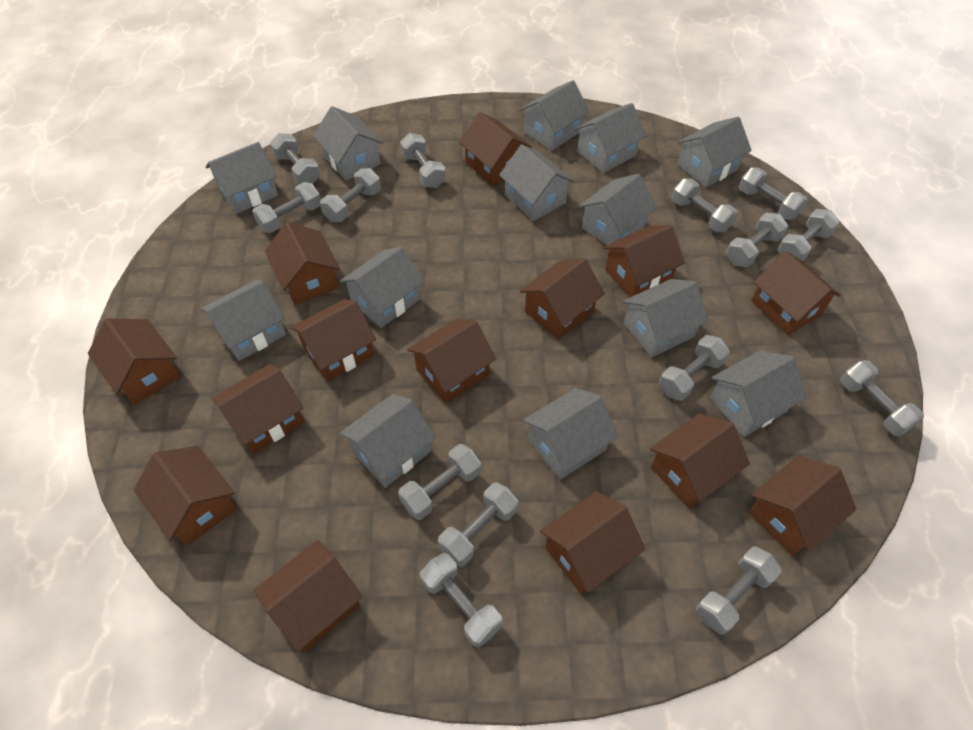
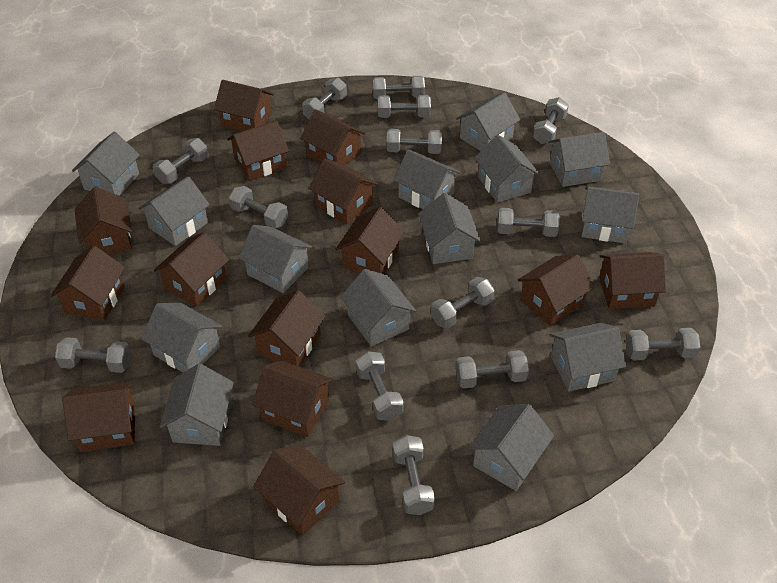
grey house: [201,280,286,361] [206,142,278,214] [313,106,383,181] [340,247,424,328] [340,394,436,488] [499,144,575,221] [520,80,590,151] [523,388,619,480] [574,103,646,173] [579,174,657,245] [622,279,709,358] [678,117,752,187] [710,350,807,437] = 13 -> [72,132,140,196] [138,176,210,246] [141,303,223,372] [160,364,234,446] [239,225,312,293] [341,269,416,347] [394,150,461,209] [418,193,481,264] [456,92,520,151] [468,404,554,491] [474,135,540,203] [549,132,610,187] [550,323,626,392] [581,186,639,243] = 14

